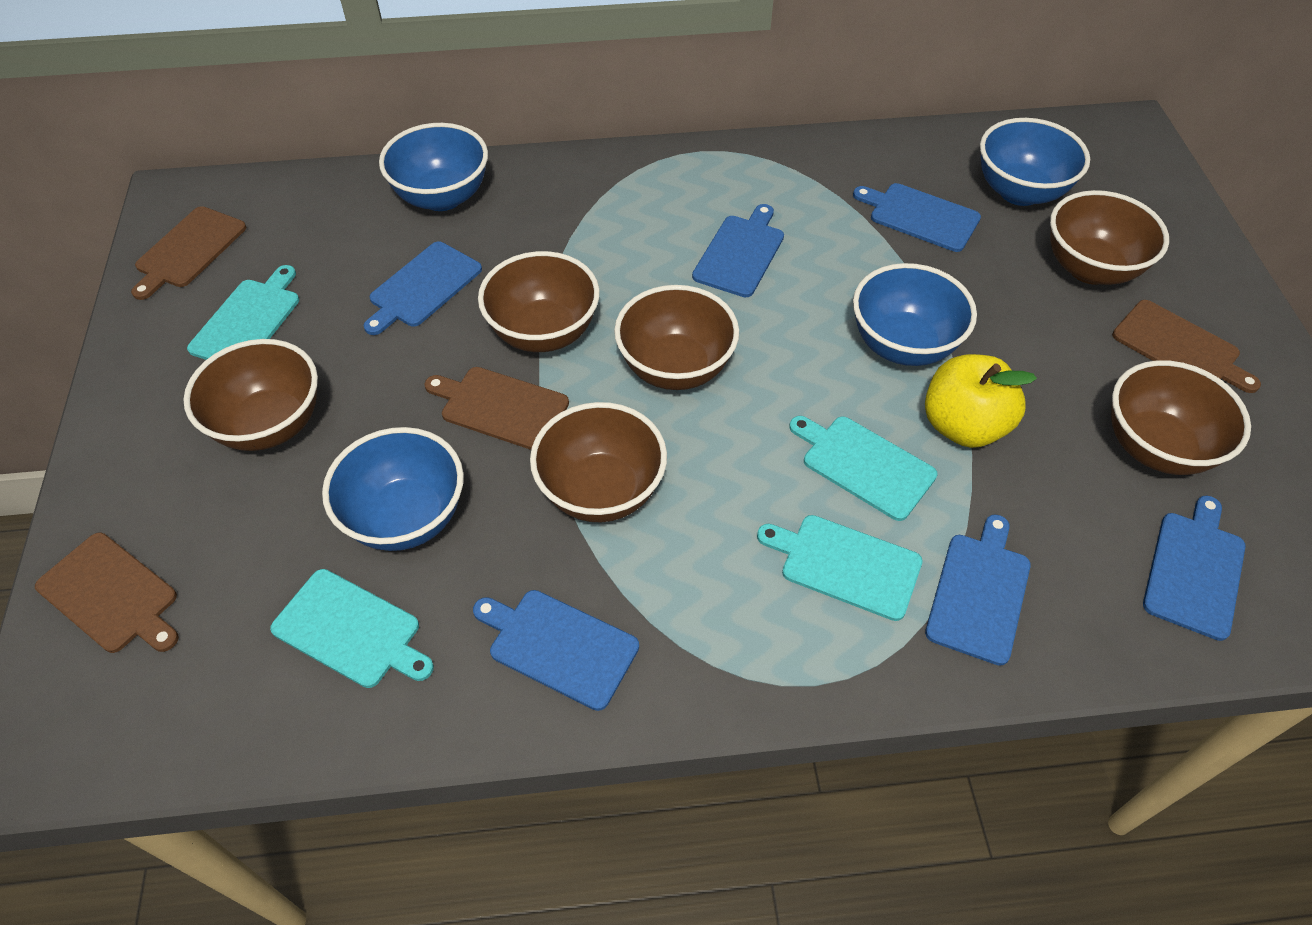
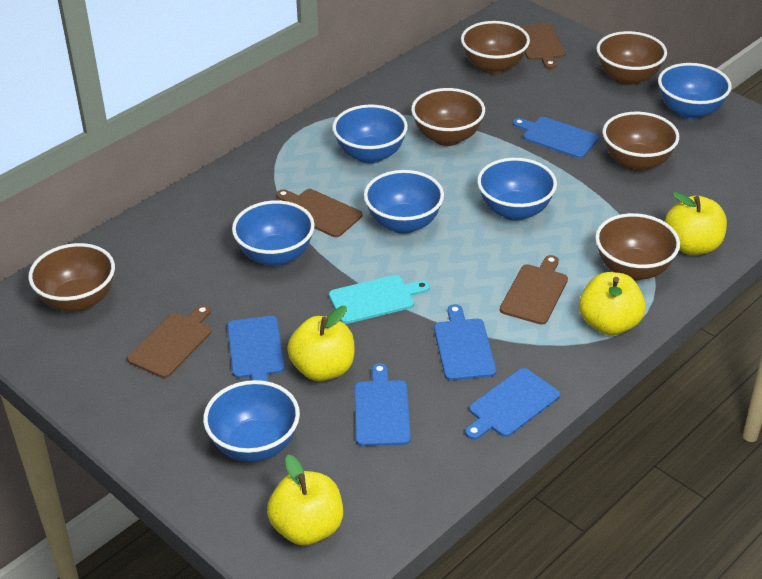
blue bowl: [322,427,464,551] [379,123,488,211] [853,263,977,366] [980,118,1090,206] = 4 -> [203,380,300,462] [232,200,315,266] [332,105,408,164] [364,170,444,234] [477,158,557,221] [658,63,732,119] = 6
blue cutting board: [363,241,482,335] [473,590,639,711] [692,204,784,297] [853,183,981,252] [925,515,1031,666] [1143,495,1245,641] = 6 -> [227,316,285,382] [354,363,411,446] [434,304,496,381] [465,368,560,440] [513,117,599,158] = 5
turquoise cutting board: [187,265,299,360] [270,569,434,688] [757,515,923,621] [789,416,938,521] = 4 -> [329,275,430,324] = 1
yellow apple: [925,354,1037,448] = 1 -> [267,455,343,546] [287,306,354,381] [579,272,646,335] [665,192,727,255] = 4

